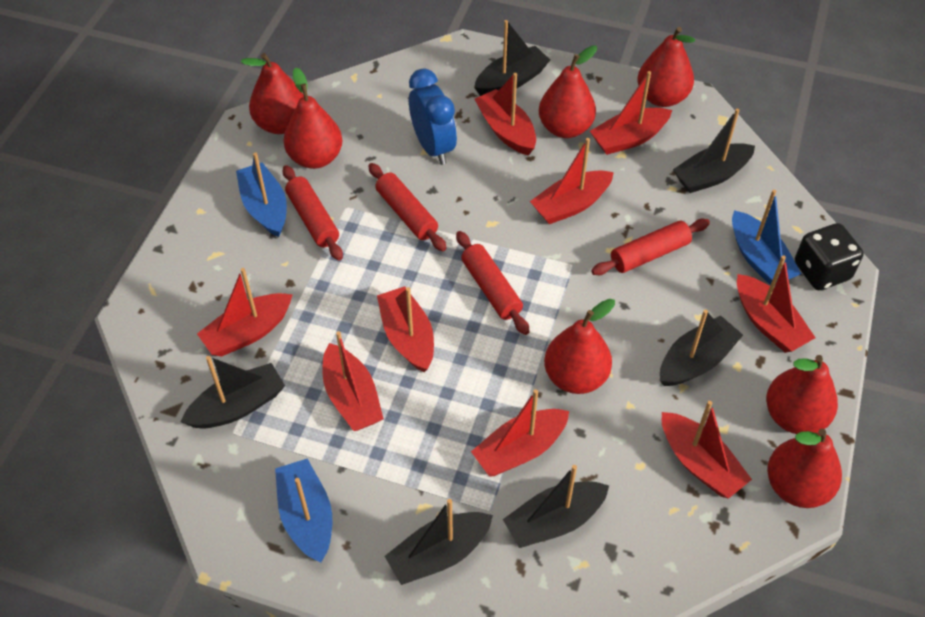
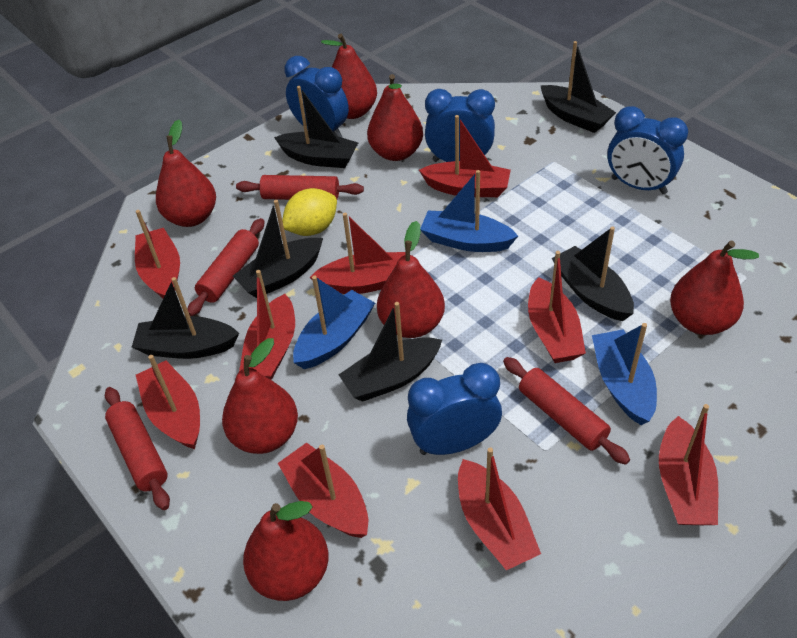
black dice: [795,223,864,290] = 1 -> none = 0
blue clock: [409,68,457,165] = 1 -> [284,56,349,137] [407,363,502,455] [425,89,495,162] [607,106,688,194] = 4
yellow lemon: none = 0 -> [282,188,337,236] = 1

